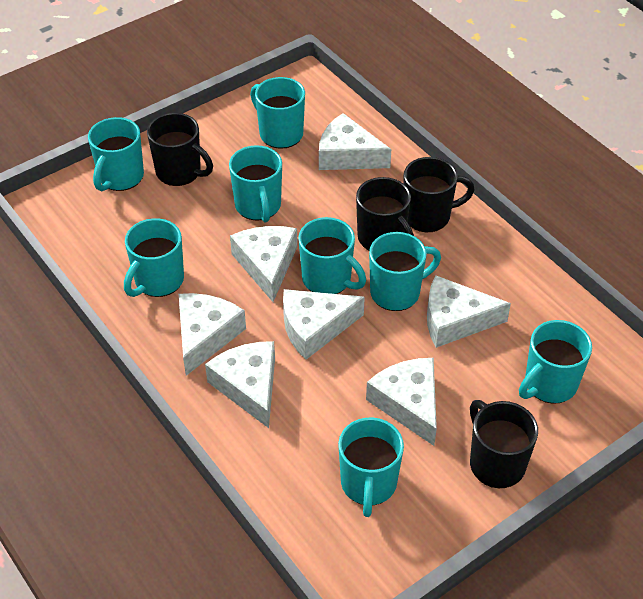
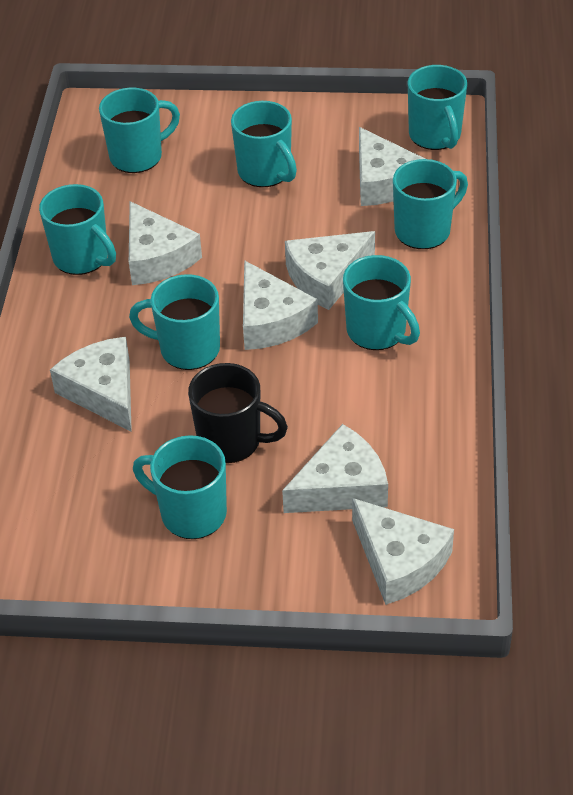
black mug: [147,113,213,186] [356,177,414,251] [404,157,475,232] [470,400,538,488] = 4 -> [188,363,288,463] = 1

